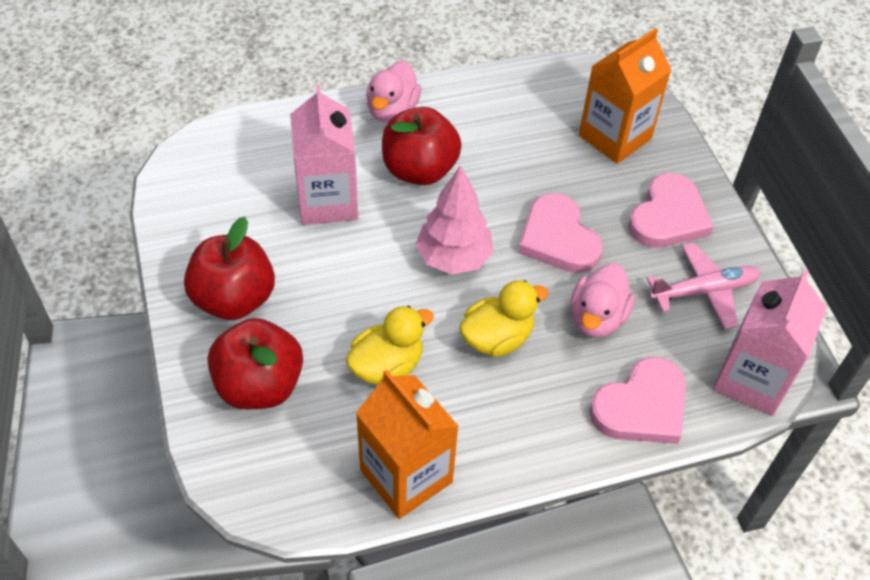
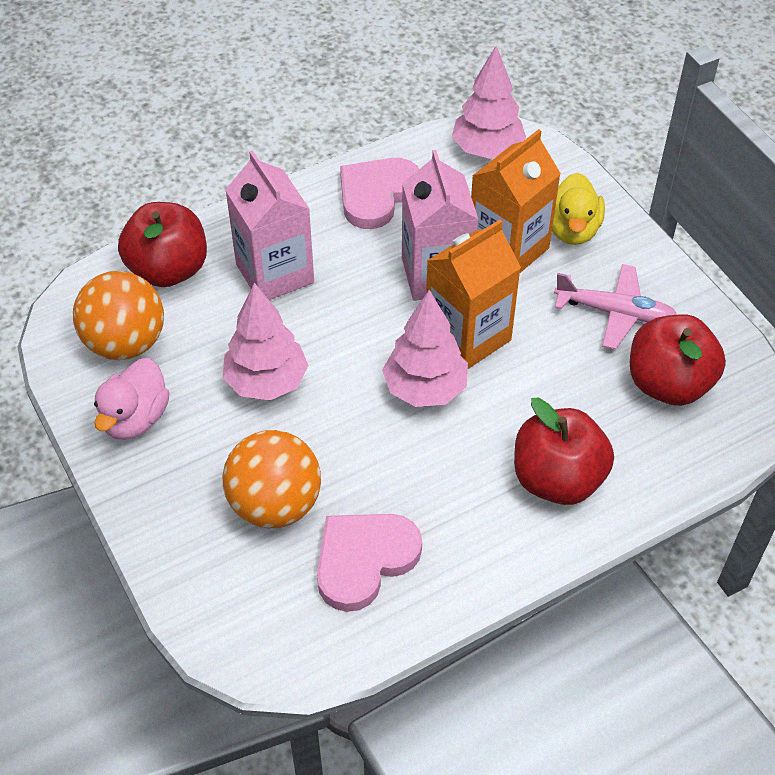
orange ball: none = 0 -> [73,271,164,360] [223,430,321,528] = 2
pink duck: [366,61,422,123] [571,263,635,338] = 2 -> [94,358,169,440] = 1
pink heart: [518,193,603,273] [589,357,686,444] [628,173,714,248] = 3 -> [317,514,422,612] [340,158,419,229] = 2
pink tree: [415,165,494,275] = 1 -> [222,283,309,400] [382,290,468,407] [452,46,526,159] = 3
yellow duck: [346,306,434,385] [459,280,548,357] = 2 -> [552,173,605,245] = 1

